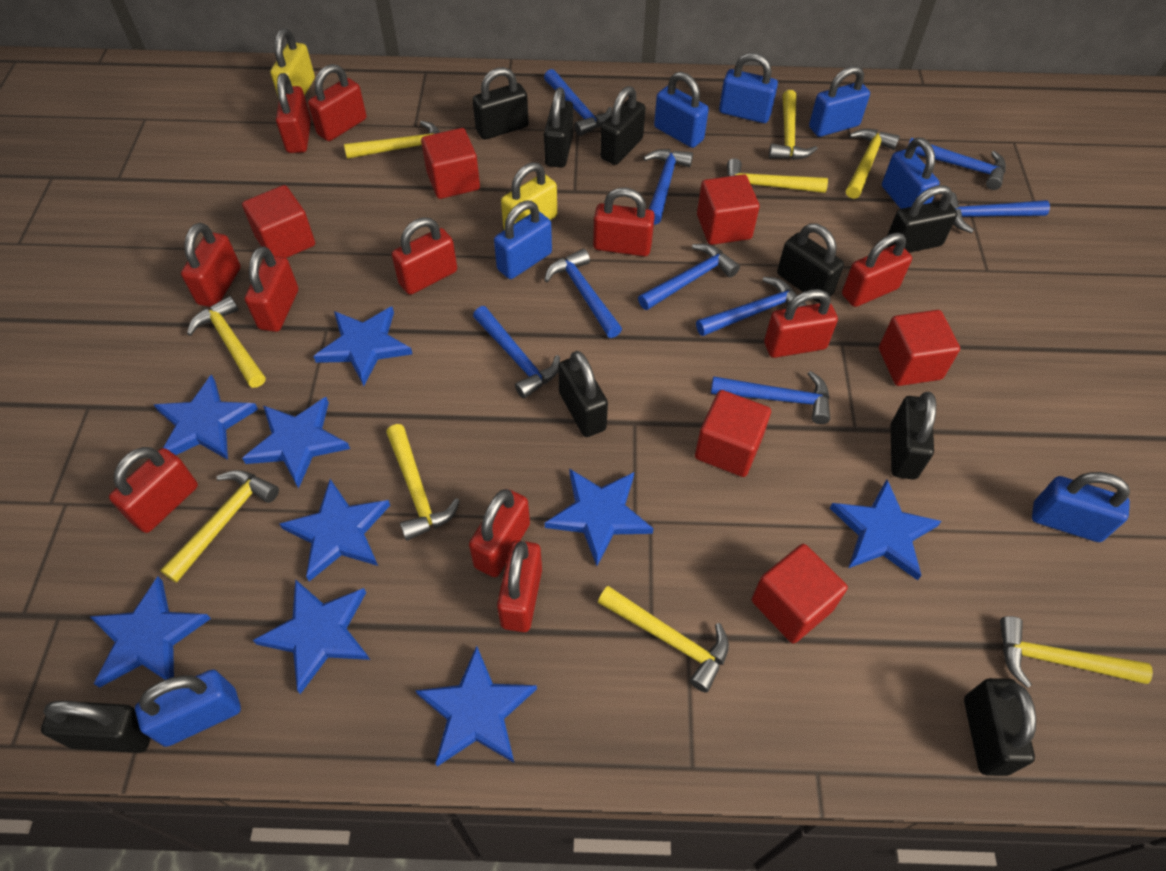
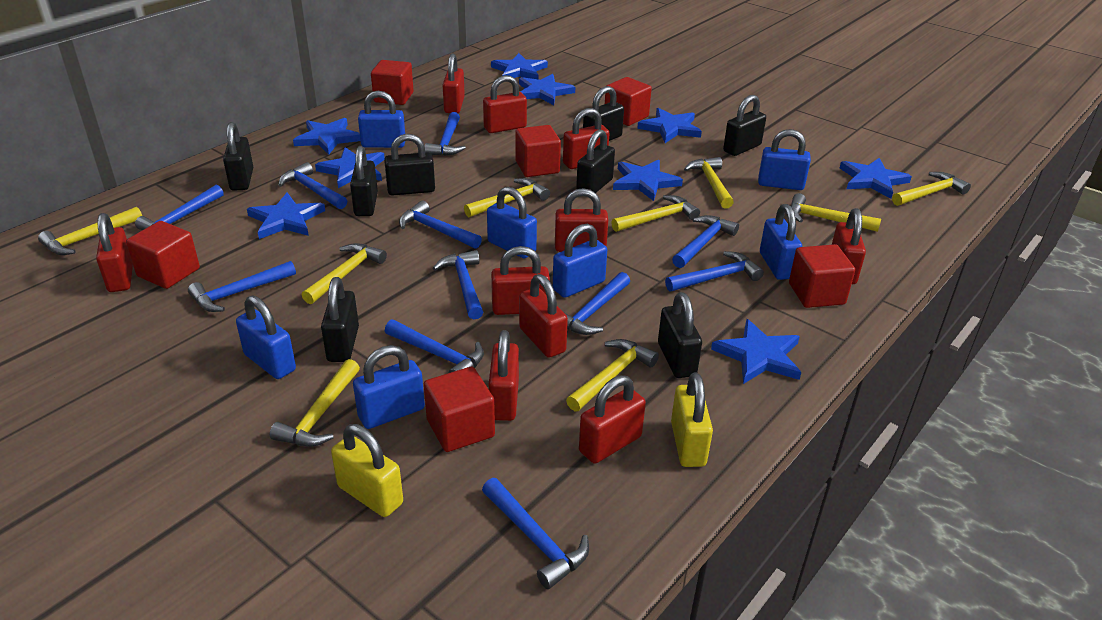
black padlock: [41,701,151,753] [472,67,529,140] [544,87,573,168] [558,351,608,437] [600,86,646,165] [777,223,844,303] [887,185,957,253] [891,392,936,479] [964,678,1036,776] = 9 -> [223,122,253,191] [321,277,359,362] [350,146,378,216] [384,134,435,196] [576,129,615,193] [583,86,624,141] [658,292,702,378] [723,95,766,156] = 8
blue hammer: [473,306,560,399] [544,69,612,136] [544,249,622,338] [638,244,740,310] [643,149,693,225] [696,277,807,336] [711,371,830,424] [909,138,1006,190] [940,192,1050,233] = 9 -> [135,185,224,230] [188,261,296,312] [279,162,347,209] [385,320,484,373] [399,201,482,249] [425,112,466,156] [433,250,483,320] [482,478,589,589] [565,272,630,335] [665,251,764,292] [672,215,739,268] = 11
red padlock: [109,447,198,533] [181,223,241,307] [245,246,298,332] [276,73,311,153] [308,64,366,141] [392,217,457,295] [469,489,530,577] [497,540,542,632] [593,188,655,256] [764,289,838,358] [842,233,912,307] = 11 -> [96,213,133,292] [443,54,465,113] [483,75,527,133] [489,330,519,421] [491,246,550,315] [519,274,568,358] [555,188,608,252] [563,108,610,169] [579,375,646,464] [832,208,866,284] = 10

